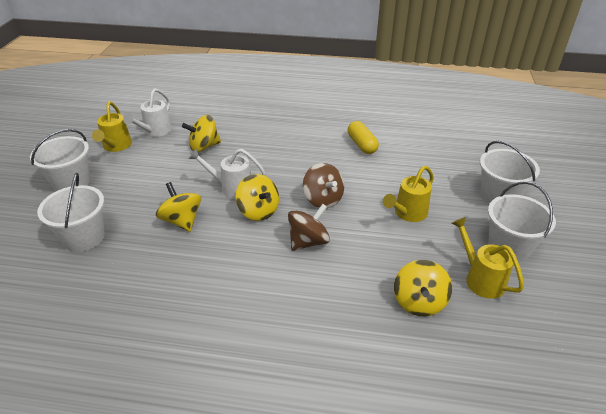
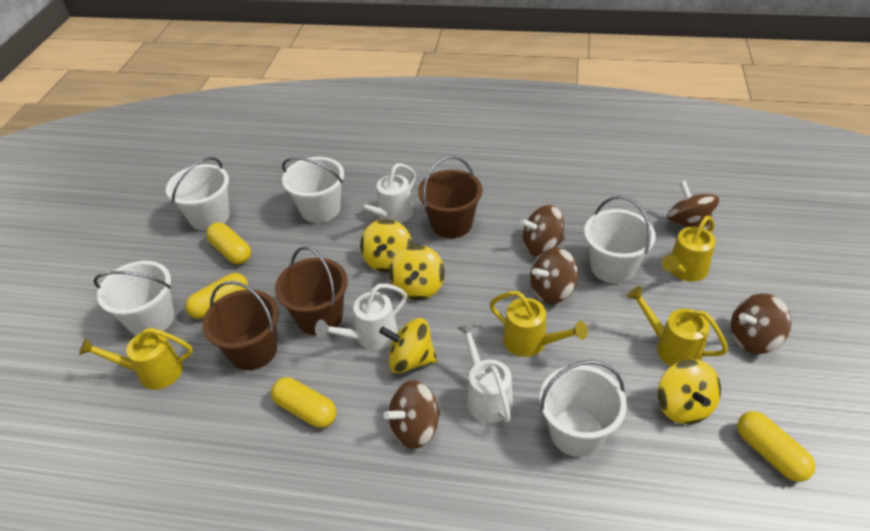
brown bucket: none = 0 -> [203,281,279,370] [275,246,348,335] [418,156,483,238] = 3
brown spinning top: [288,204,330,251] [303,163,344,209] = 2 -> [384,381,440,449] [520,205,565,256] [530,248,578,304] [667,180,719,230] [731,294,791,354] = 5
white bucket: [30,129,90,191] [37,173,105,252] [480,141,540,204] [488,181,556,262] = 4 -> [94,261,174,336] [166,157,230,230] [282,157,344,223] [539,360,627,457] [584,196,656,284] = 5
white watering can: [123,88,172,137] [189,149,265,199] = 2 -> [315,284,407,350] [352,163,416,223] [457,322,513,423] = 3
yellow capsule: [348,121,379,154] = 1 -> [185,273,248,319] [206,222,251,264] [271,377,337,428] [737,411,816,482] = 4
yellow watering can: [92,101,132,152] [383,166,434,222] [452,217,524,299] = 3 -> [79,328,193,390] [490,291,588,357] [627,286,728,366] [662,216,716,282] = 4

